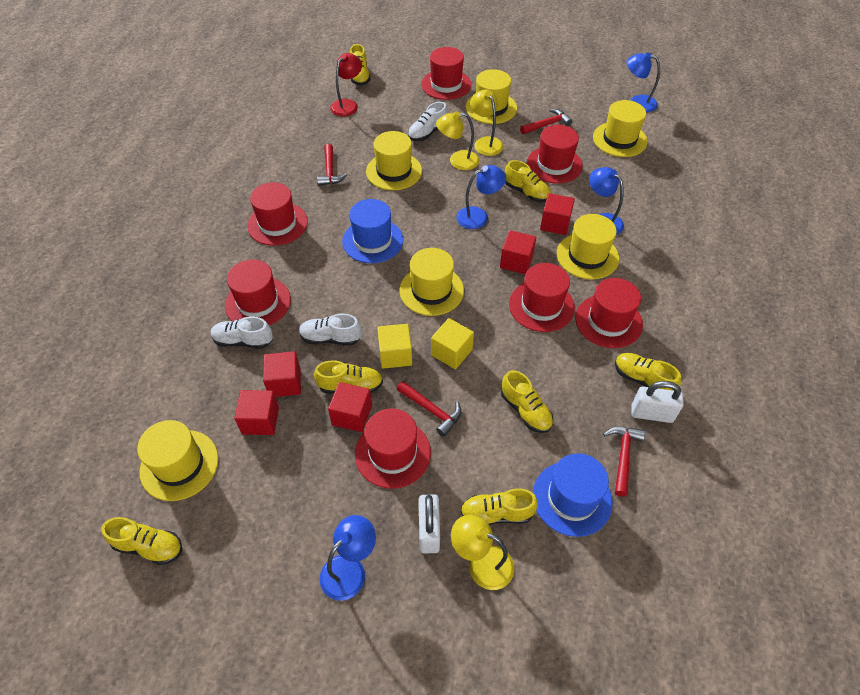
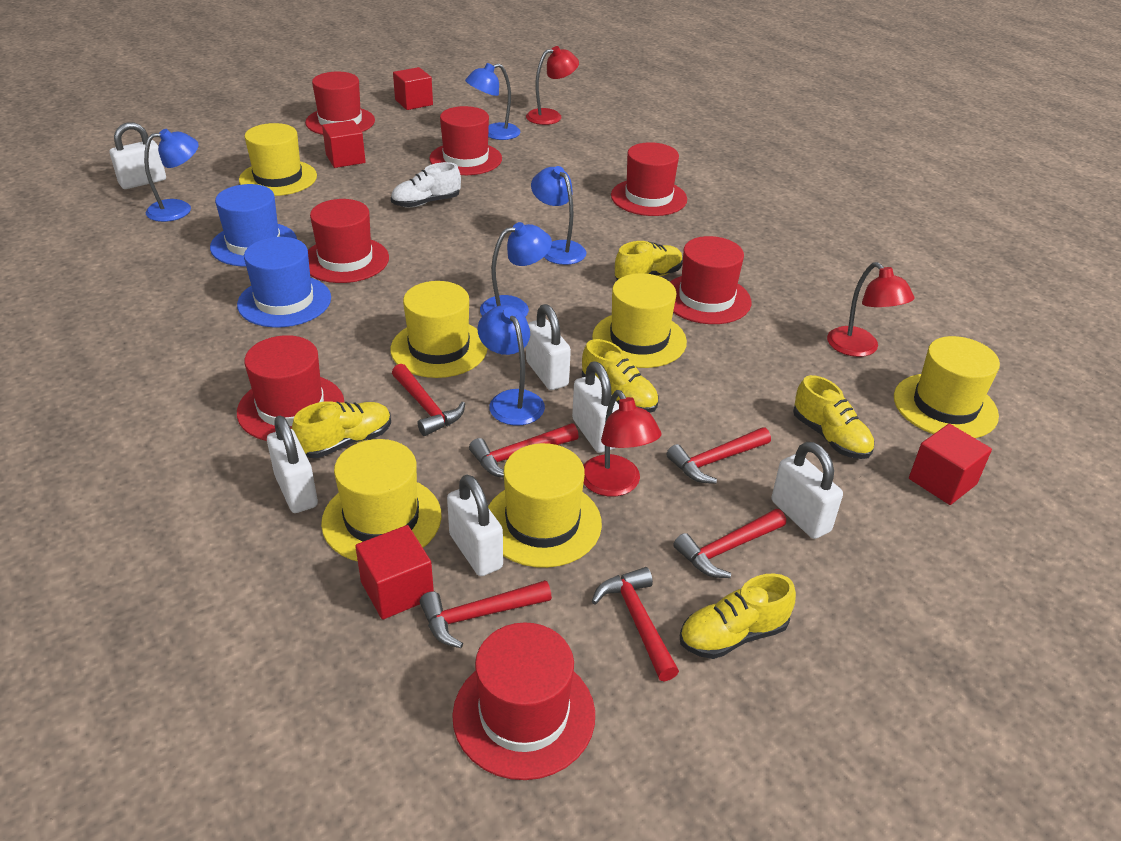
blue lamp: [320,515,376,601] [456,165,506,229] [589,167,624,235] [627,52,660,112] = 4 -> [144,129,199,222] [465,63,520,140] [478,305,545,425] [480,222,552,317] [531,166,586,265] = 5
red cube: [234,390,279,435] [263,351,301,397] [328,382,372,432] [500,230,536,274] [540,193,575,235] = 5 -> [322,120,366,168] [355,525,434,620] [393,67,433,110] [909,424,992,505] = 4
red hammer: [317,144,347,186] [397,381,462,437] [520,109,572,134] [603,427,645,497] = 4 -> [392,364,465,436] [420,580,552,648] [469,423,579,478] [592,567,679,682] [666,427,771,484] [673,509,786,578] = 6
red lamp: [330,53,362,117] = 1 -> [526,46,579,125] [583,390,662,496] [827,262,914,357] = 3
white padlock: [419,494,440,553] [631,381,684,423] = 2 -> [110,122,166,189] [267,416,318,513] [447,474,503,576] [526,304,571,390] [572,362,619,453] [771,442,843,539] = 6
white shoe: [211,317,273,349] [299,314,362,345] [408,102,448,141] = 3 -> [391,162,461,208] = 1
yellow cube: [377,324,412,369] [431,318,474,369] = 2 -> none = 0
yellow lamp: [436,111,479,170] [451,515,514,590] [470,90,504,156] = 3 -> none = 0
yellow shoe: [101,517,182,565] [314,360,383,393] [350,44,370,86] [460,488,538,525] [501,370,553,433] [505,160,551,202] [615,353,681,391] = 7 -> [292,401,391,458] [582,339,659,413] [615,241,683,280] [680,573,796,659] [793,375,874,459] = 5

